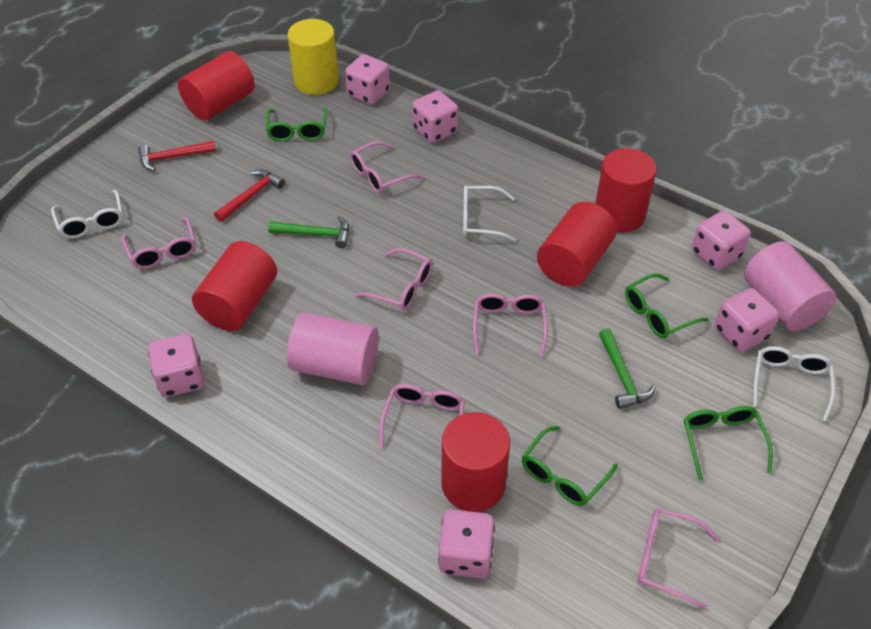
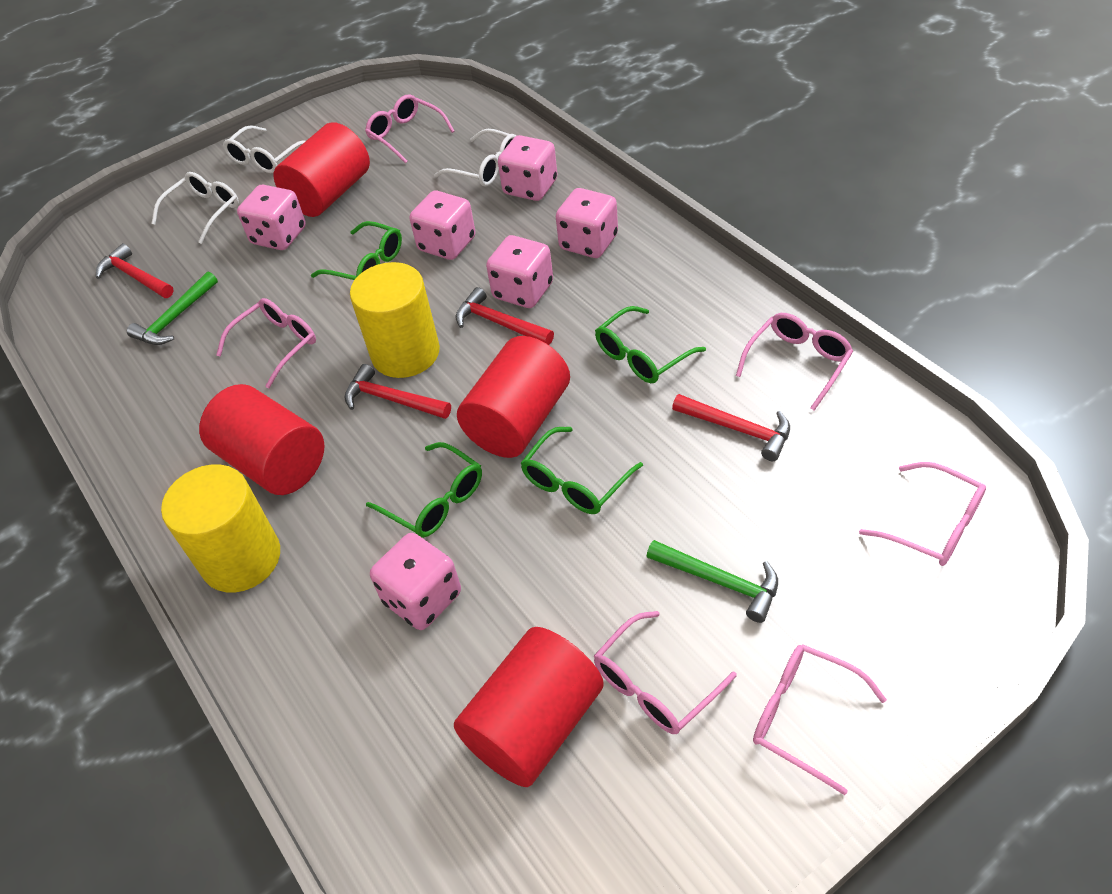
pink cylinder: [287,312,379,385] [744,241,836,331] = 2 -> none = 0
red cylinder: [178,51,255,120] [192,241,277,331] [441,412,510,512] [537,202,617,287] [595,148,657,233] = 5 -> [199,384,325,495] [273,122,370,217] [454,627,604,787] [457,336,570,458] = 4
red hammer: [138,141,216,171] [214,170,285,222] = 2 -> [96,243,174,298] [344,364,451,419] [455,287,554,345] [672,394,790,461] = 4
yellow cylinder: [288,19,339,95] = 1 -> [161,464,280,593] [350,262,440,378] = 2

